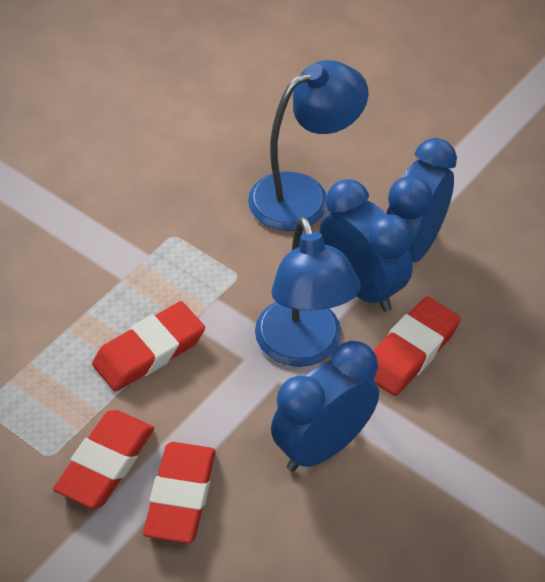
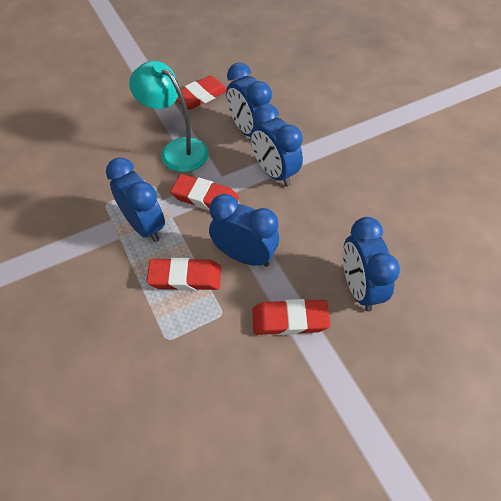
blue clock: [271,341,379,472] [319,179,413,312] [386,138,457,262] = 3 -> [106,157,165,242] [209,194,279,267] [226,62,272,137] [250,103,303,187] [343,217,400,312] = 5
blue lamp: [248,60,368,231] [255,217,361,367] = 2 -> none = 0
turquoise lamp: none = 0 -> [129,61,209,172] = 1

